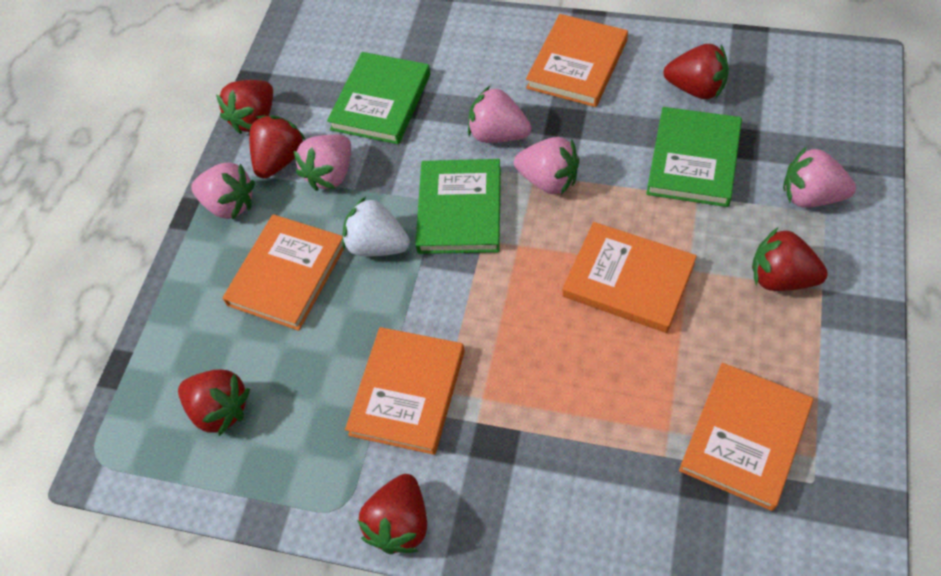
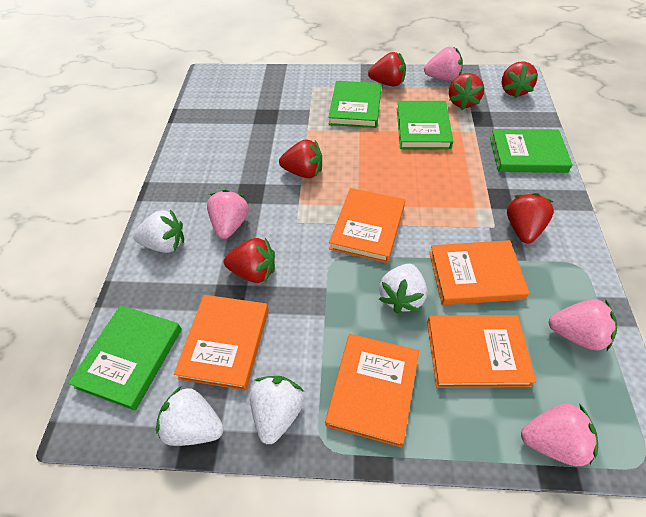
green book: [327,52,431,144] [415,159,501,254] [646,107,742,207] = 3 -> [68,305,182,411] [328,81,382,128] [397,101,453,149] [490,129,573,173] = 4
pink strawberry: [191,162,255,220] [293,134,351,191] [468,86,531,143] [514,137,579,195] [783,146,856,208] = 5 -> [207,190,249,239] [424,47,463,81] [521,404,598,466] [548,299,617,351] = 4
white strawberry: [342,197,410,256] = 1 -> [133,209,184,253] [156,386,224,446] [250,376,304,444] [379,264,427,313] = 4

